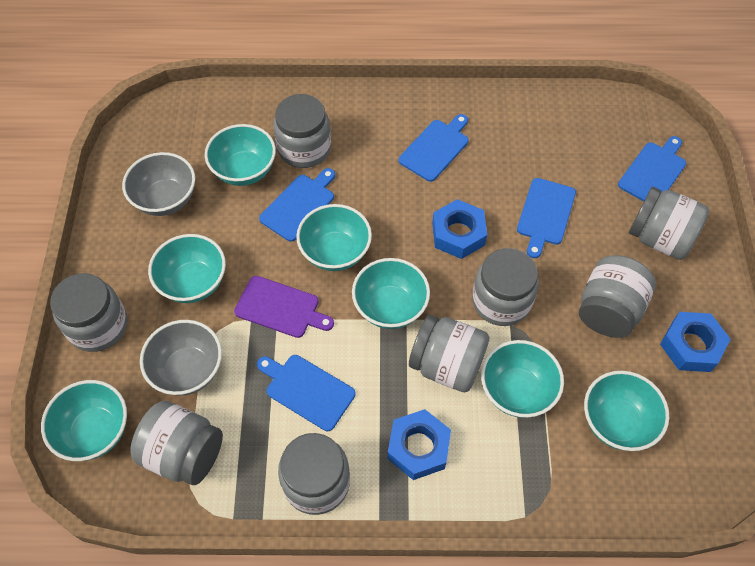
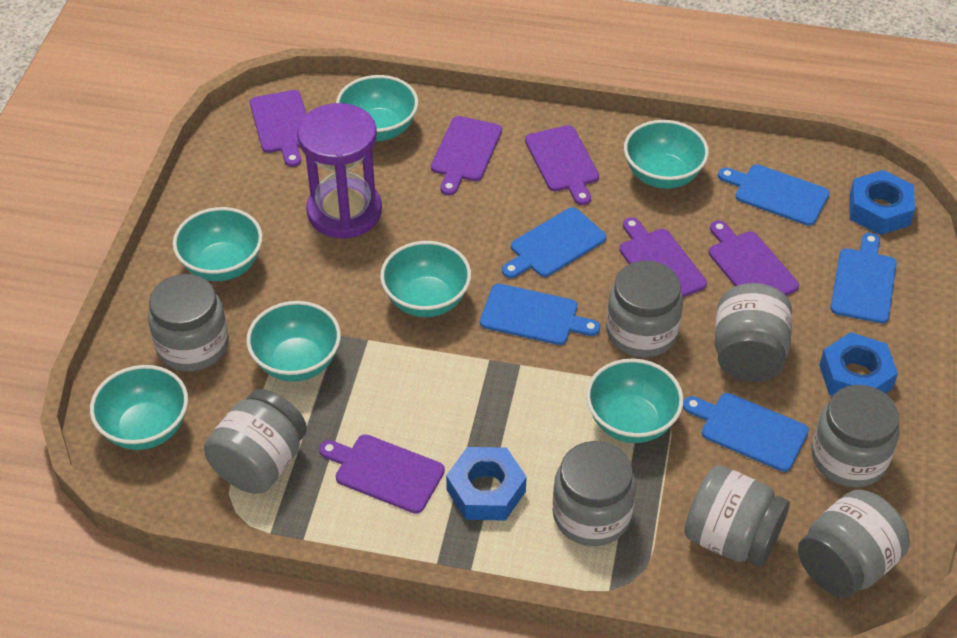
grey bowl: [122,152,195,216] [140,320,222,396] = 2 -> none = 0
purple cutting board: [234,276,334,338] = 1 -> [250,90,306,167] [319,434,445,514] [431,116,502,195] [525,125,599,205] [619,217,707,297] [709,220,799,296] = 6
purple hourglass: none = 0 -> [297,103,382,239] = 1

